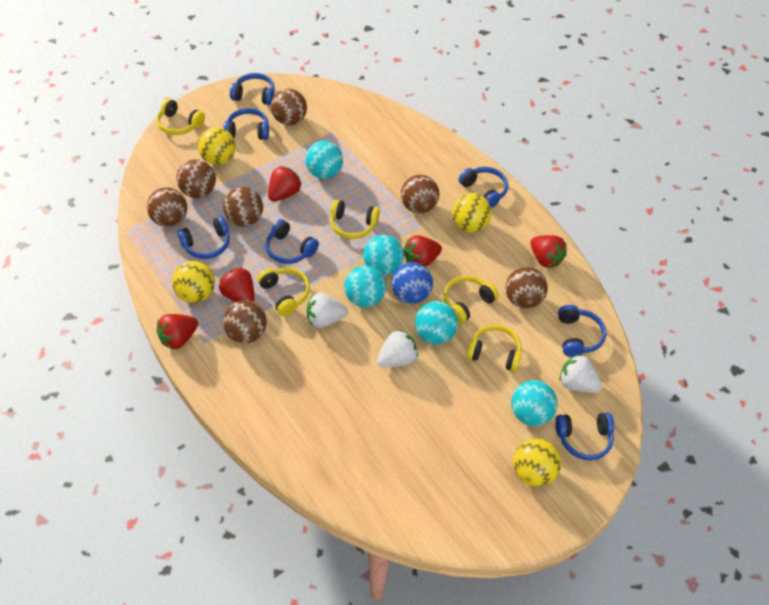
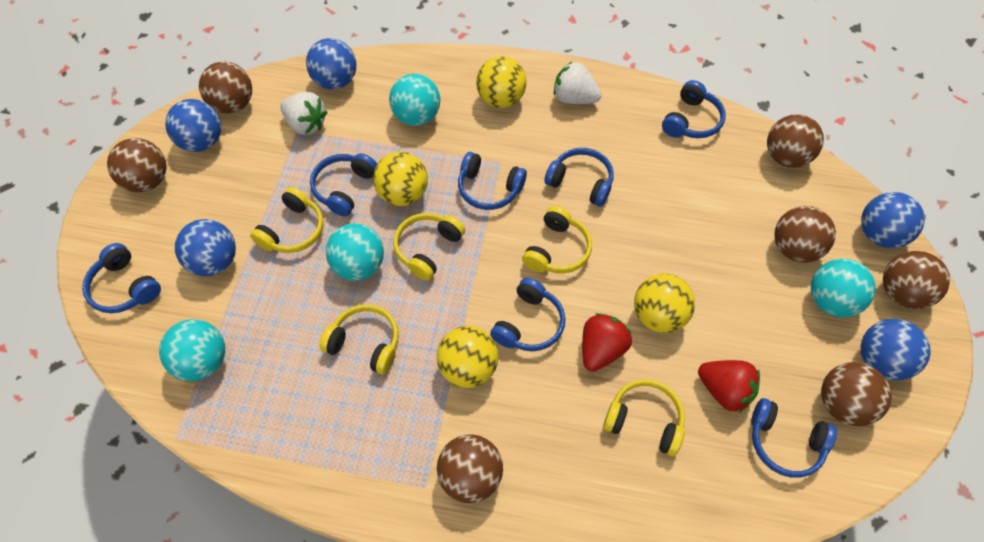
blue ball: [391,262,433,304] = 1 -> [165,99,221,152] [175,219,236,276] [306,38,356,90] [860,319,931,381] [861,192,925,248] = 5
red strawberry: [156,314,198,349] [219,267,254,302] [268,166,302,202] [404,236,442,267] [531,235,567,268] = 5 -> [582,313,632,372] [698,360,760,413] = 2
turquoise ball: [305,141,343,179] [344,265,386,307] [363,235,404,276] [415,301,458,344] [511,380,558,426] = 5 -> [159,319,225,381] [326,223,384,281] [389,74,440,126] [811,259,876,317] = 4
white strawberry: [307,293,348,328] [377,330,418,368] [559,354,602,393] = 3 -> [280,92,327,135] [554,62,602,104] = 2

